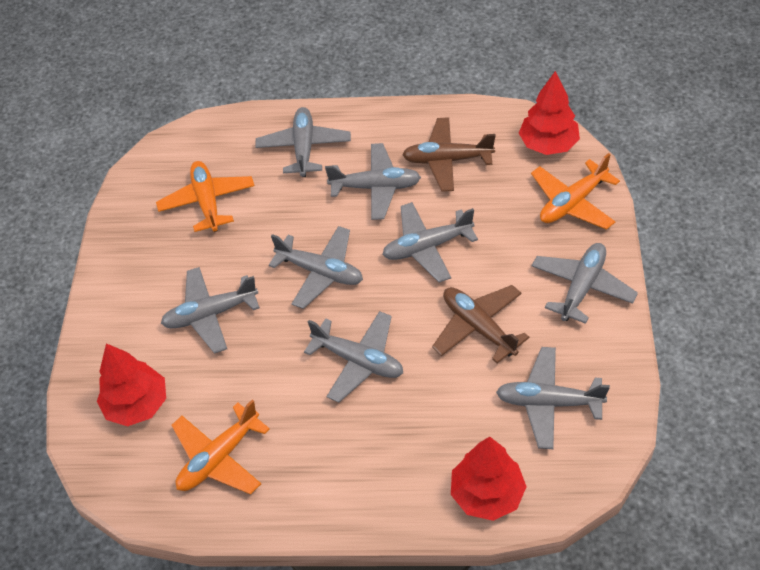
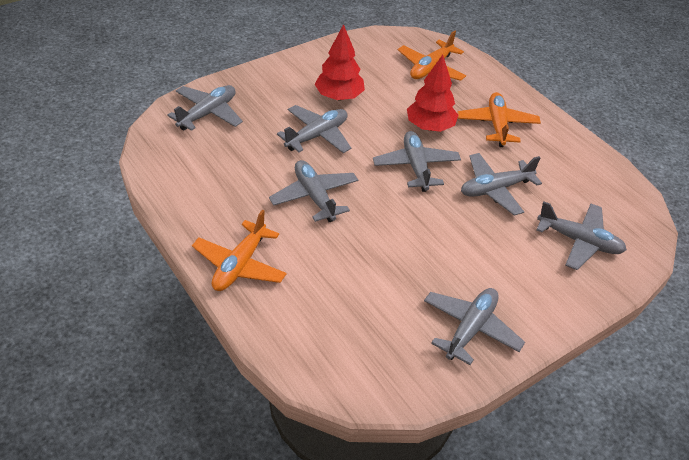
brown plane: [402,117,496,192] [432,285,529,363] = 2 -> none = 0
grey plane: [161,267,260,354] [255,107,351,177] [269,226,363,309] [304,311,403,403] [325,143,421,220] [382,202,478,283] [496,347,610,449] [532,243,638,324] = 8 -> [167,85,243,131] [269,160,358,222] [277,105,351,153] [373,131,461,192] [424,288,525,365] [461,153,542,216] [536,201,627,270] = 7
red tree: [97,343,166,426] [451,437,527,521] [519,71,580,155] = 3 -> [314,24,365,101] [407,55,458,132] = 2

